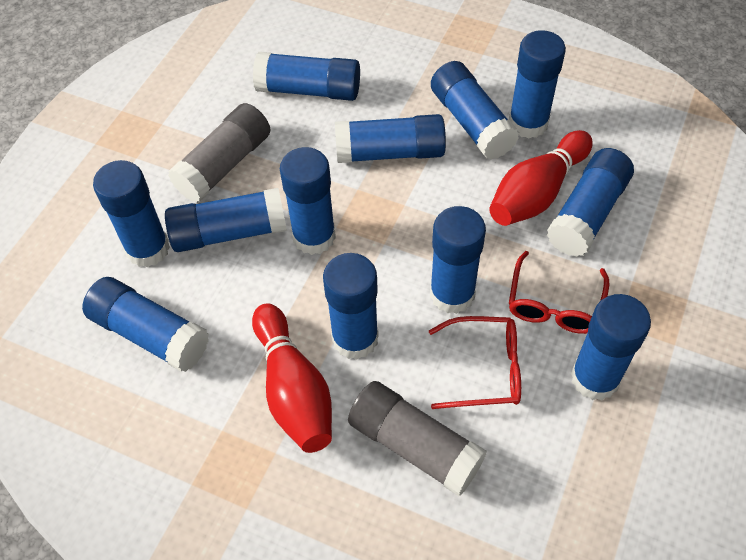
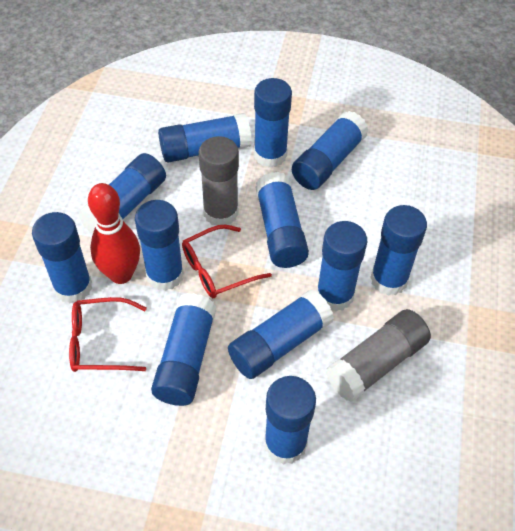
red bowling pin: [252,304,332,453] [489,130,593,226] = 2 -> [88,183,140,284] = 1

